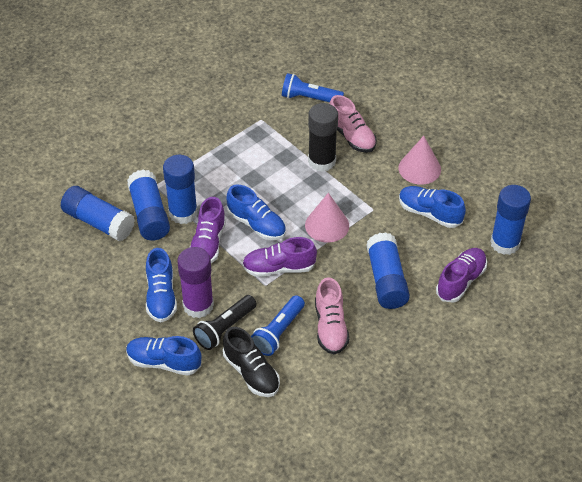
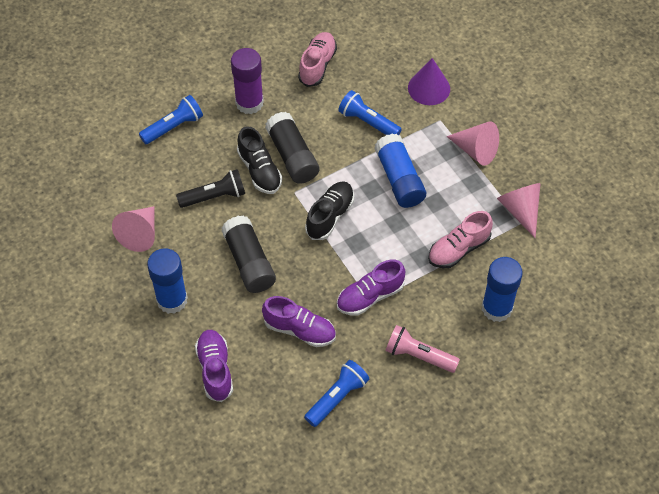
black glue stick: [308,103,338,172] = 1 -> [221,215,276,293] [265,112,319,184] = 2
black shoe: [223,327,280,397] = 1 -> [237,126,282,194] [305,181,354,240] = 2
blue flashlight: [251,295,305,356] [282,73,344,102] = 2 -> [139,95,203,144] [304,360,369,427] [338,90,402,135] = 3
blue glue stick: [61,186,135,241] [127,169,170,241] [163,155,198,224] [366,232,410,309] [490,185,531,255] = 5 -> [147,248,188,314] [374,134,426,208] [482,257,523,322] = 3
blue shoe: [126,336,201,376] [146,248,177,322] [227,185,286,240] [399,186,466,228] = 4 -> none = 0
pink cone: [305,193,349,243] [399,136,441,185] = 2 -> [112,206,155,252] [446,121,499,166] [497,183,541,238] = 3
pink flashlight: none = 0 -> [386,325,460,373] = 1
purple cone: none = 0 -> [408,58,450,105] = 1

